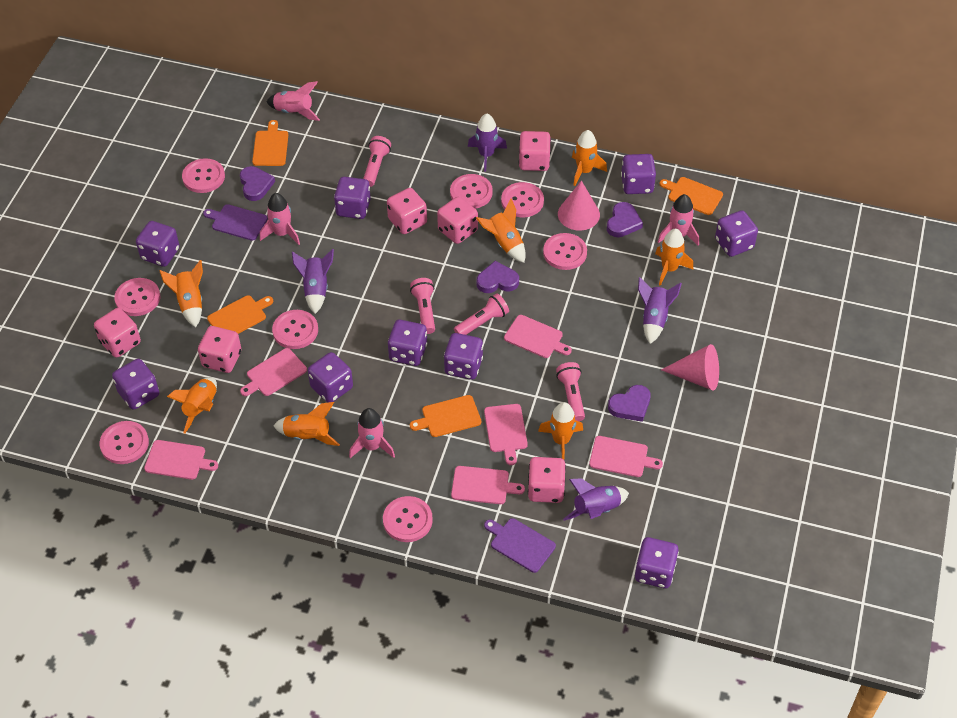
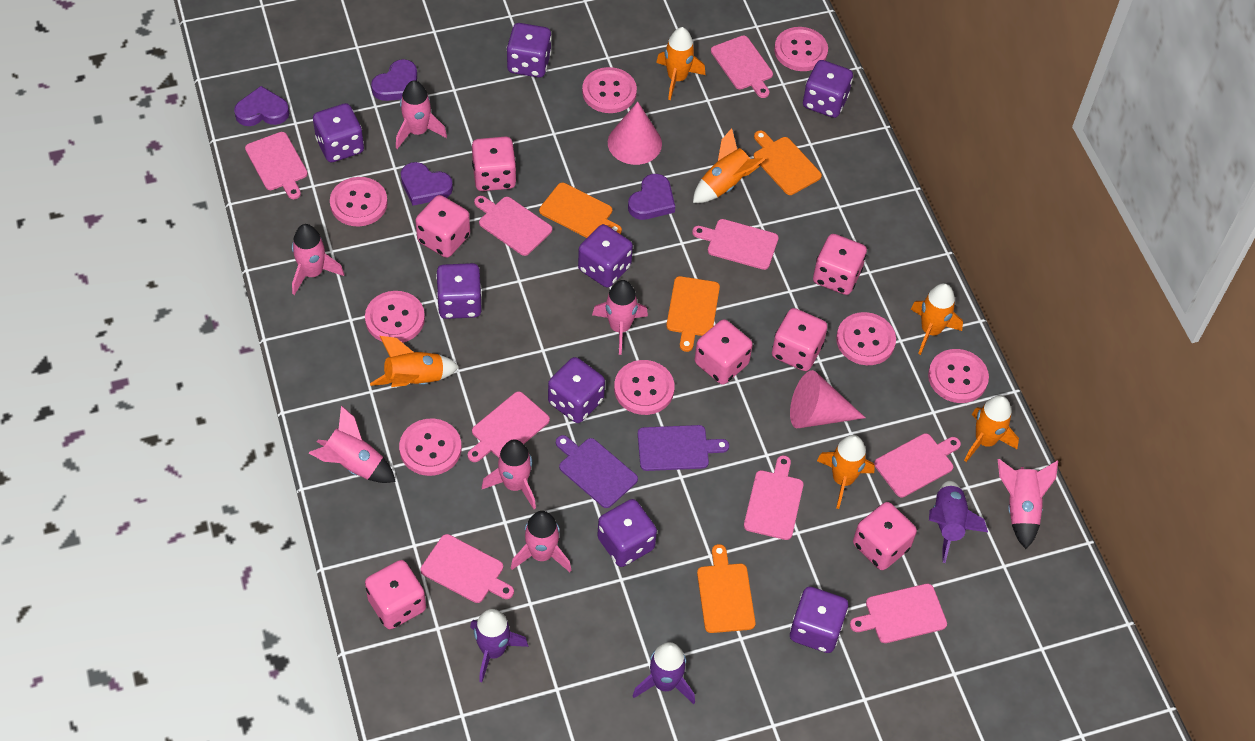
orange rocket: [159,260,203,327] [167,377,217,434] [274,402,340,446] [476,199,526,263] [538,402,583,459] [572,130,607,186] [655,229,693,286] = 7 -> [370,336,459,387] [656,27,705,100] [693,128,765,203] [817,435,875,509] [910,283,963,355] [964,395,1019,462] = 6
pink cutting board: [144,440,218,480] [240,348,307,396] [451,466,525,504] [484,404,528,465] [504,315,572,358] [589,436,663,477] = 6 -> [245,132,308,199] [420,534,514,603] [468,391,550,462] [474,196,552,256] [692,219,779,270] [711,36,773,98] [744,455,804,540] [850,584,947,643] [874,433,961,498] = 9
pink dice: [94,308,141,358] [198,326,241,373] [387,188,427,234] [437,197,478,244] [519,131,551,171] [528,457,566,503] = 6 -> [365,560,426,629] [415,195,470,258] [472,136,517,191] [695,319,753,385] [772,308,828,371] [813,234,867,295] [853,502,917,570] = 7
pink flashlight: [363,136,391,187] [410,278,435,334] [454,293,509,335] [556,362,585,421] = 4 -> none = 0
pink rocket: [260,193,300,245] [267,81,320,121] [349,408,395,458] [658,194,699,246] = 4 -> [292,224,344,295] [309,405,396,483] [396,80,447,149] [482,439,536,509] [511,511,571,572] [592,280,648,355] [998,459,1058,549] = 7
purple dice: [112,359,159,410] [136,221,180,267] [308,352,353,402] [334,177,371,219] [388,320,427,366] [444,333,483,380] [621,154,656,194] [635,537,679,589] [715,210,758,257] = 9 -> [313,103,364,162] [436,263,482,319] [506,23,552,78] [548,357,605,423] [578,224,633,288] [597,499,657,567] [790,587,848,653] [803,60,853,118] = 8
purple rocket: [292,249,334,314] [468,114,507,172] [563,478,629,521] [638,277,682,344] = 4 -> [470,609,528,682] [632,642,695,704] [929,481,988,563] = 3

